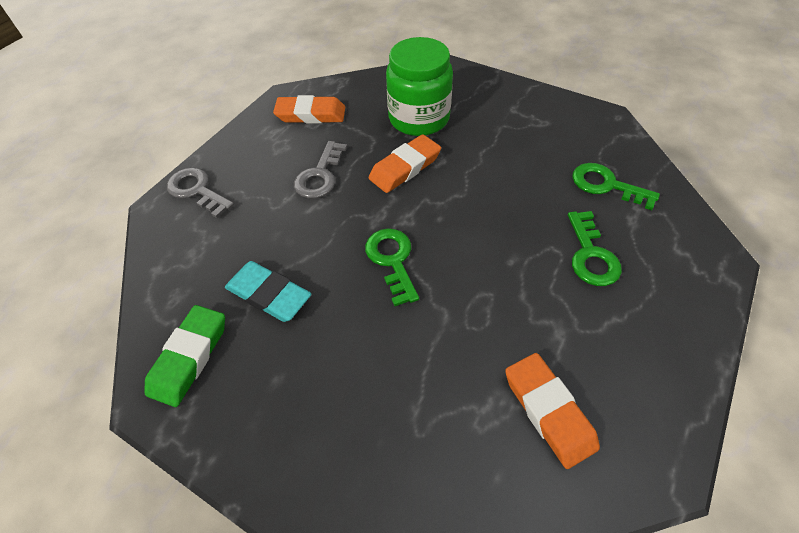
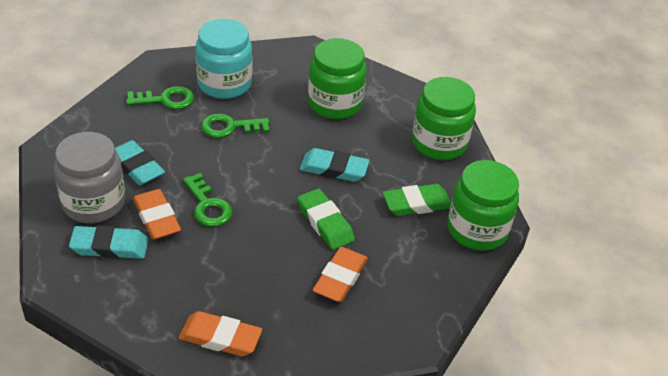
green eraser: [145,305,225,407] = 1 -> [297,188,355,250] [382,184,451,216] = 2
green jar: [386,37,453,136] = 1 -> [308,38,367,119] [412,77,476,160] [448,160,519,251] = 3
grey jar: none = 0 -> [54,132,125,223] = 1
grey key: [167,167,234,218] [294,141,347,199] = 2 -> none = 0
turquoise eraser: [225,261,311,322] = 1 -> [69,226,148,259] [115,140,165,185] [299,148,369,182] = 3
turquoise jar: none = 0 -> [195,19,252,99] = 1

